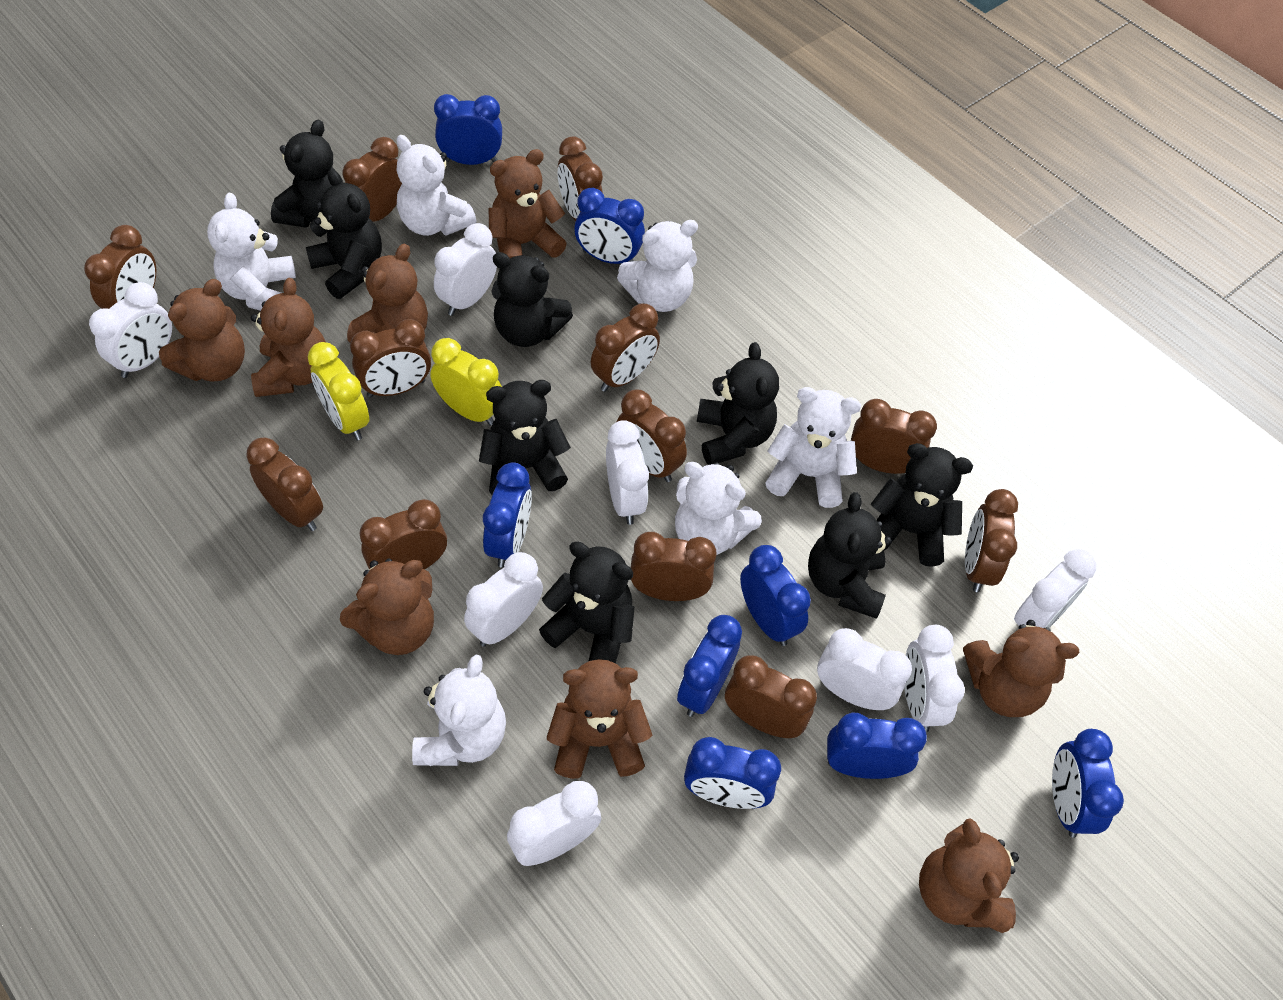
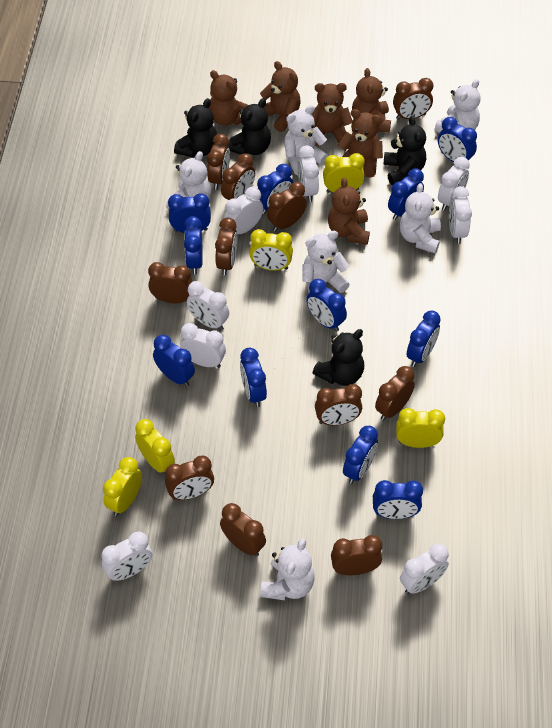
black teddy bear: [271,120,343,228] [306,169,382,299] [479,380,571,495] [491,252,573,347] [539,542,635,663] [697,342,779,465] [808,492,892,619] [871,443,973,567] = 8 -> [174,98,217,157] [227,98,271,155] [313,329,364,386] [384,116,426,185] = 4
blue clock: [434,94,502,165] [483,462,532,567] [574,188,645,264] [677,615,742,717] [684,737,781,809] [740,545,811,646] [827,712,927,779] [1052,729,1124,838] = 8 -> [153,335,195,387] [168,193,211,233] [184,216,203,274] [240,348,267,407] [257,164,294,214] [306,279,347,332] [343,426,378,484] [373,480,423,519] [388,168,424,220] [407,311,441,367] [438,117,477,162] = 11
brown clock: [84,225,156,309] [246,437,323,531] [343,137,402,222] [350,319,431,397] [359,499,447,570] [558,137,603,221] [591,304,660,392] [616,390,687,482] [631,532,717,601] [725,655,817,738] [851,399,937,474] [965,489,1018,592] = 12 -> [148,262,193,304] [165,456,214,500] [207,134,230,190] [215,218,237,275] [220,503,266,557] [221,153,255,200] [267,182,307,232] [315,384,362,425] [331,535,382,575] [375,366,415,421] [393,78,433,120] = 11
brown teddy bear: [159,279,245,382] [251,278,326,397] [340,558,434,655] [347,243,428,343] [489,149,567,258] [547,659,652,779] [919,818,1019,933] [963,620,1079,717] = 8 -> [209,70,248,126] [260,61,301,132] [311,83,352,146] [328,178,370,244] [338,109,383,178] [352,68,391,133] = 6
yellow clock: [308,342,369,440] [430,338,502,426] = 2 -> [103,457,142,516] [135,419,175,473] [249,229,293,271] [323,153,365,193] [396,408,445,448] = 5

